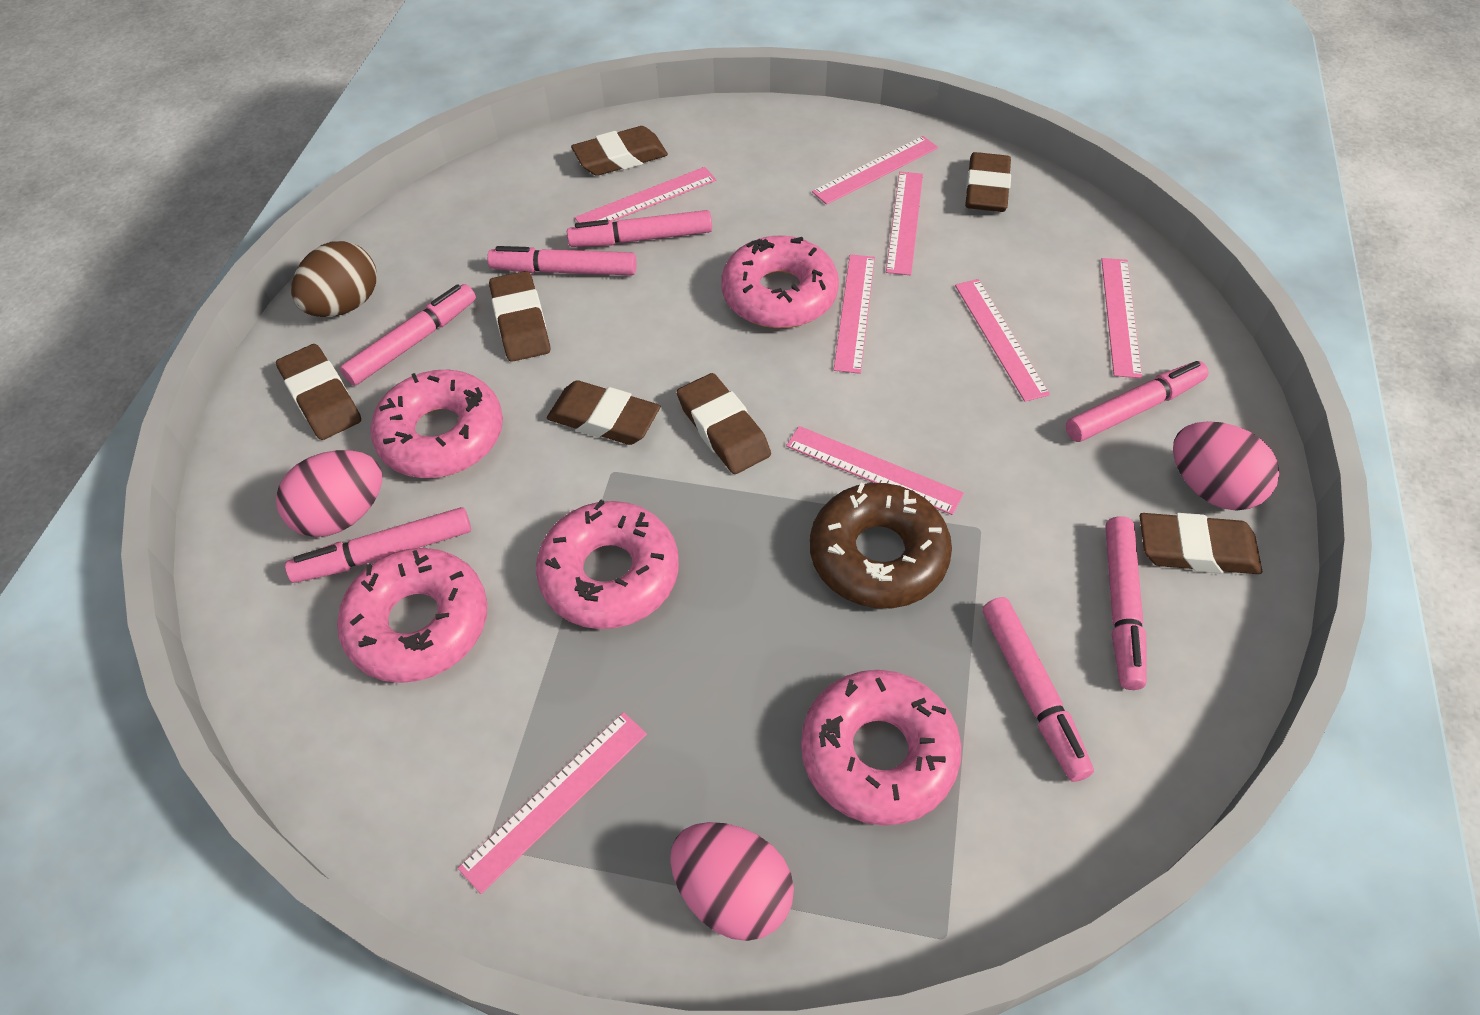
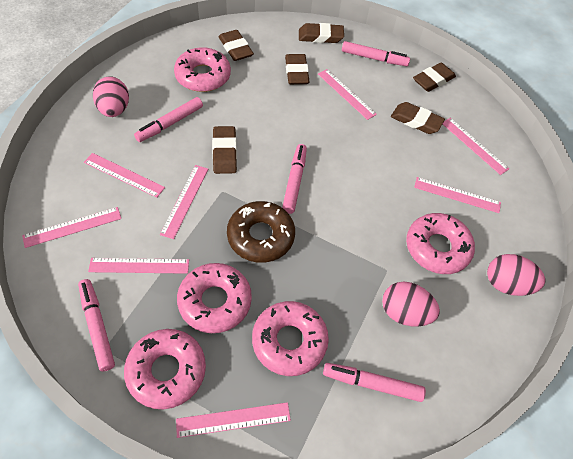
brown egg: [291,241,377,317] = 1 -> none = 0
brown eraser: [276,344,361,440] [489,271,550,362] [547,380,660,445] [571,126,668,176] [677,373,771,474] [965,152,1011,212] [1140,513,1262,574] = 7 -> [212,126,237,174] [218,30,254,61] [285,54,310,84] [299,23,344,43] [391,102,445,134] [413,63,456,92] = 6
pink marker: [285,507,471,583] [340,284,476,386] [487,246,637,275] [567,210,712,247] [983,597,1094,782] [1066,361,1209,442] [1105,516,1147,690] = 7 -> [78,279,115,371] [134,97,203,142] [282,144,307,214] [323,363,426,402] [342,41,410,66] = 5

